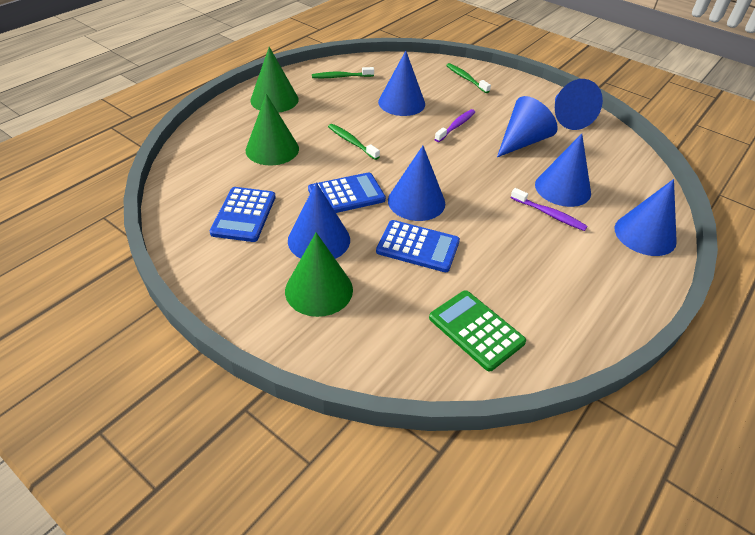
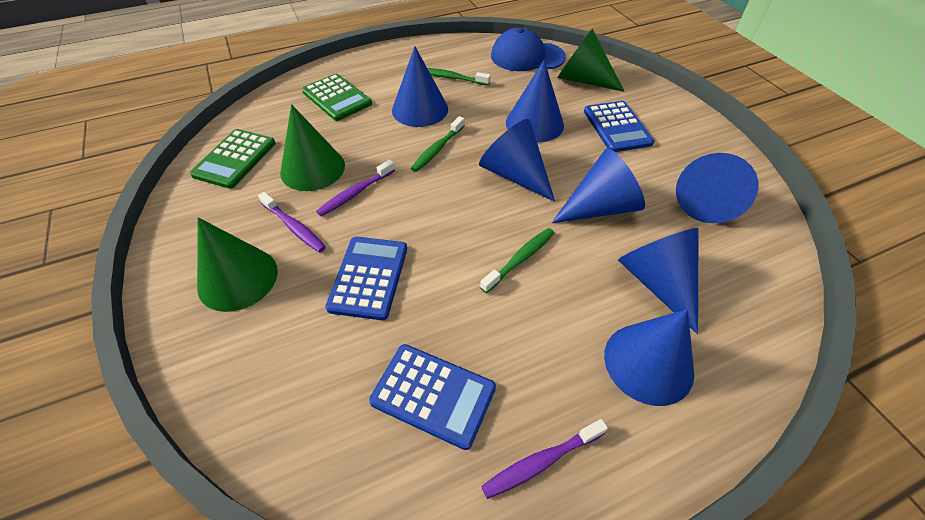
blue cap: none = 0 -> [491,28,566,71] = 1
green calculator: [429,290,526,371] = 1 -> [190,129,276,189] [302,74,372,121] = 2
purple toothbrush: [434,109,475,142] [510,188,588,231] = 2 -> [258,192,326,253] [316,160,395,216] [481,419,608,499] = 3

